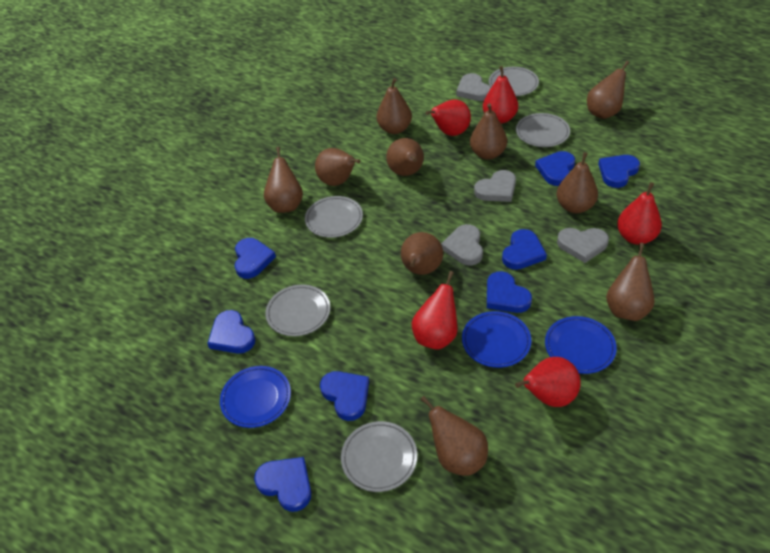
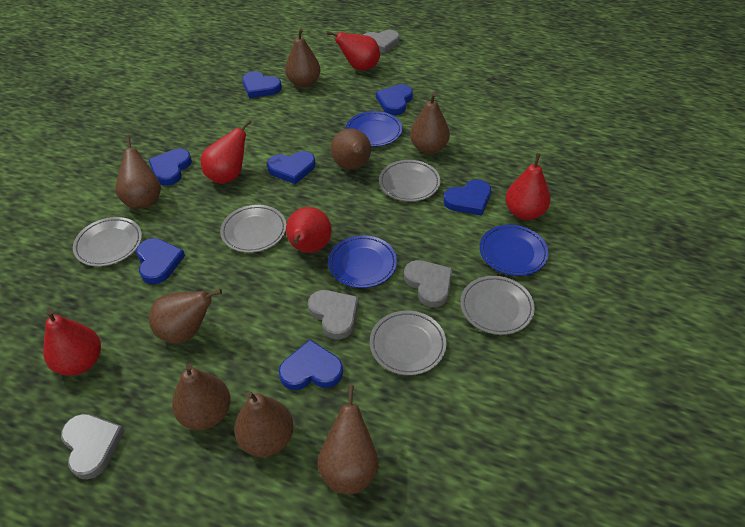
blue heart: [207,310,255,354] [234,238,276,279] [254,457,311,512] [320,371,369,421] [487,271,532,313] [502,229,547,270] [535,151,575,186] [598,155,640,188] = 8 -> [136,238,185,284] [148,149,192,186] [242,71,282,98] [267,151,315,184] [279,340,343,390] [376,84,413,115] [443,179,491,216] = 7
brown pear: [264,147,303,213] [315,148,360,186] [377,78,412,134] [386,138,424,176] [401,232,443,275] [420,396,488,476] [470,103,507,160] [557,152,598,213] [587,61,629,119] [606,243,655,321] = 10 -> [115,137,161,209] [149,289,222,344] [172,364,231,430] [234,392,294,457] [285,28,321,88] [317,385,379,494] [331,129,371,170] [410,93,450,154] = 8

